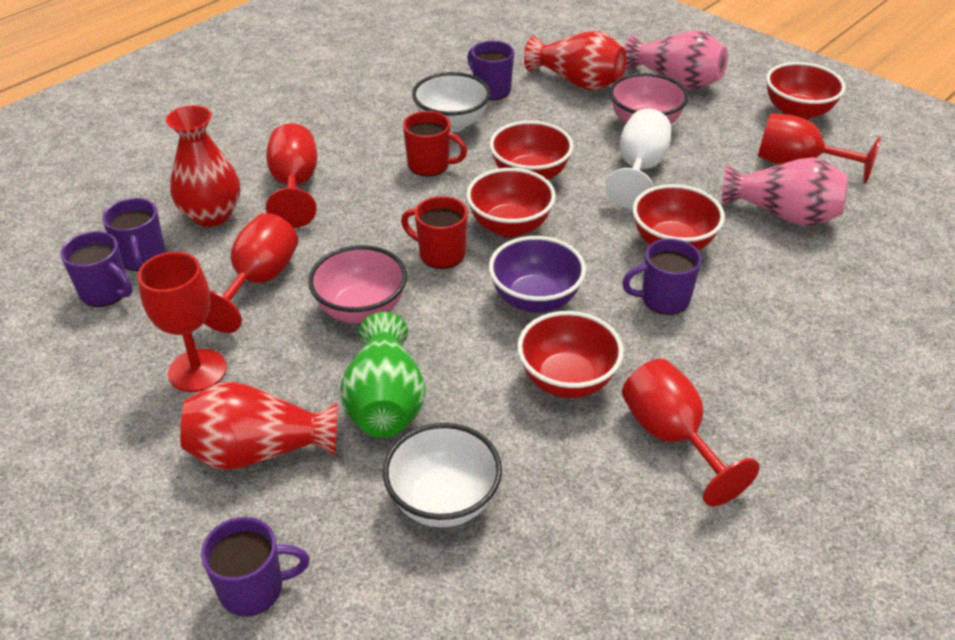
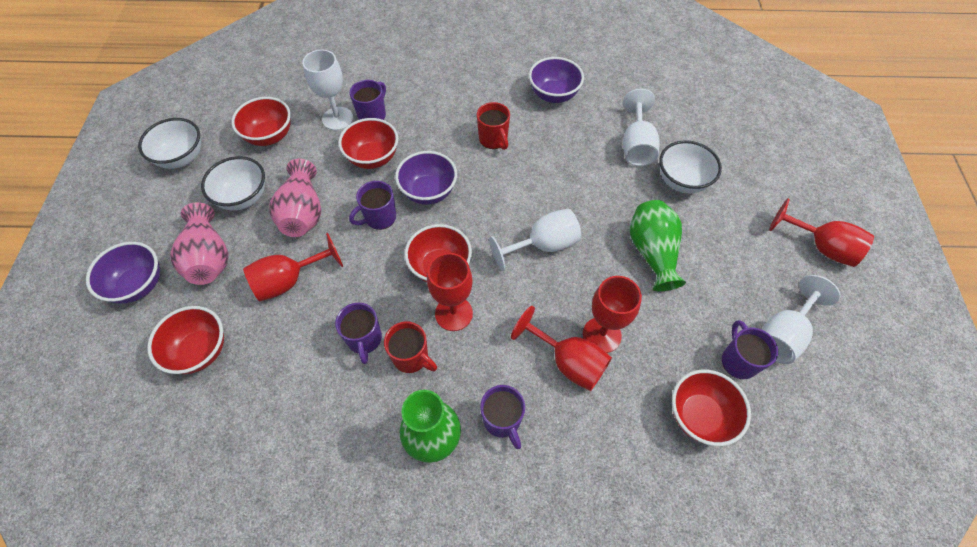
green vase: [340,312,426,438] = 1 -> [400,390,461,463] [630,200,686,291] = 2
pink bowl: [308,245,407,323] [610,73,689,124] = 2 -> none = 0
purple bowl: [489,236,586,313] = 1 -> [86,242,160,303] [395,151,457,205] [529,57,584,103] = 3
red vase: [166,105,240,227] [180,382,337,470] [524,31,627,90] = 3 -> none = 0
white bowl: [383,423,502,527] [412,72,491,132] = 2 -> [138,118,201,169] [201,156,265,211] [660,140,722,193] = 3
white goblet: [605,109,671,209] = 1 -> [302,49,353,131] [489,209,581,271] [623,89,660,166] [762,275,840,364] = 4

